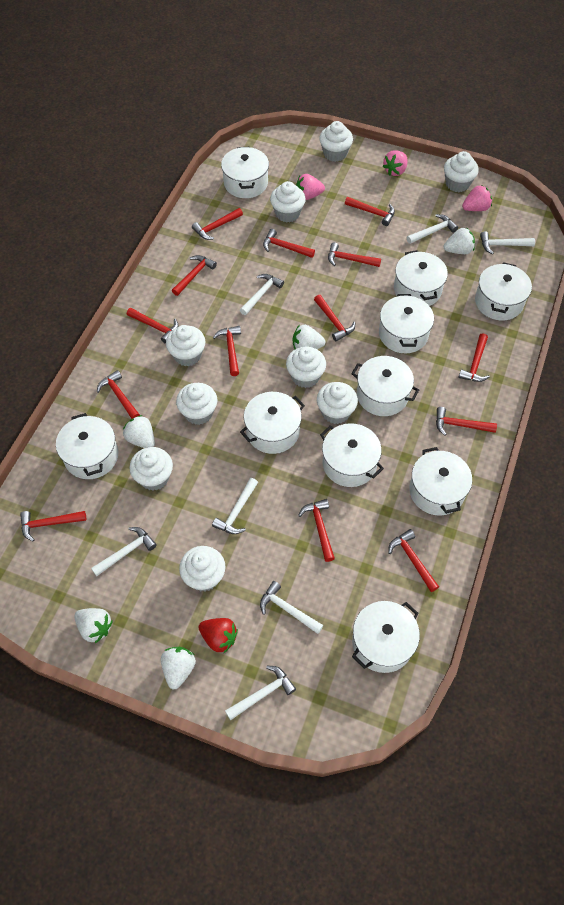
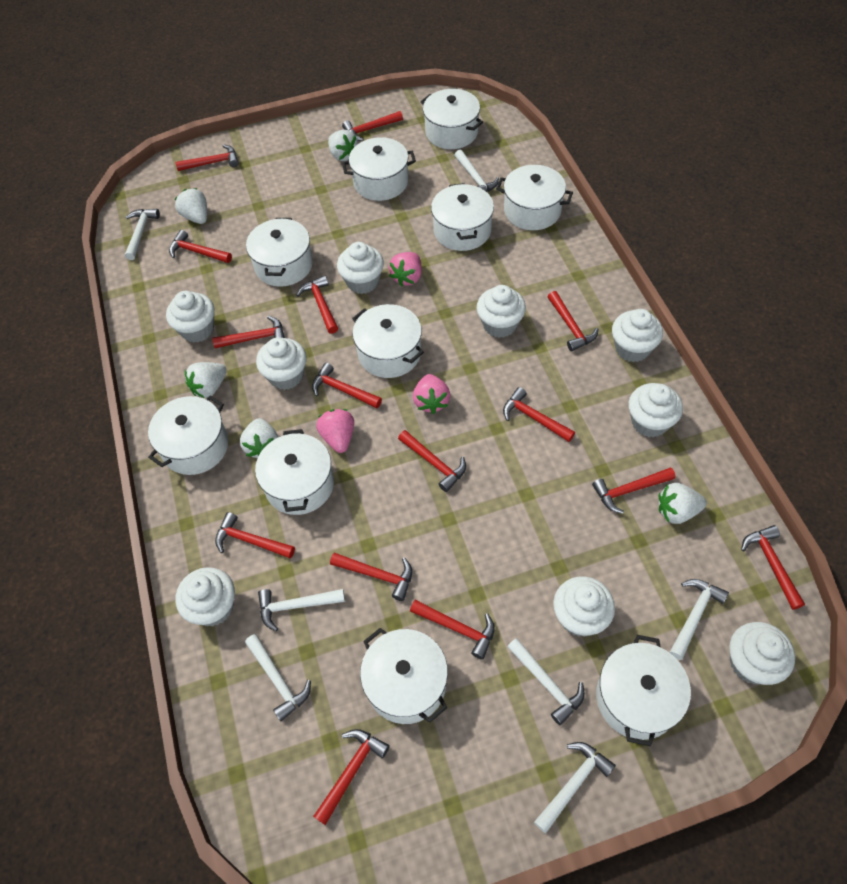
red hammer: [20,511,86,541] [97,370,140,419] [127,308,179,344] [172,255,217,296] [192,208,243,240] [213,326,241,376] [263,229,315,258] [298,499,335,562] [314,295,355,341] [328,242,381,267] [345,197,395,226] [388,529,439,592] [436,407,497,435] [458,334,490,382] = 14 -> [169,230,232,263] [175,144,239,171] [212,316,285,348] [215,512,295,559] [296,276,338,334] [312,363,382,408] [313,729,390,825] [330,553,412,601] [342,111,403,141] [398,430,466,492] [410,600,495,660] [503,387,575,442] [548,291,598,351] [592,467,675,514] [741,525,805,610] = 15
red strawberry: [198,618,238,653] = 1 -> none = 0

